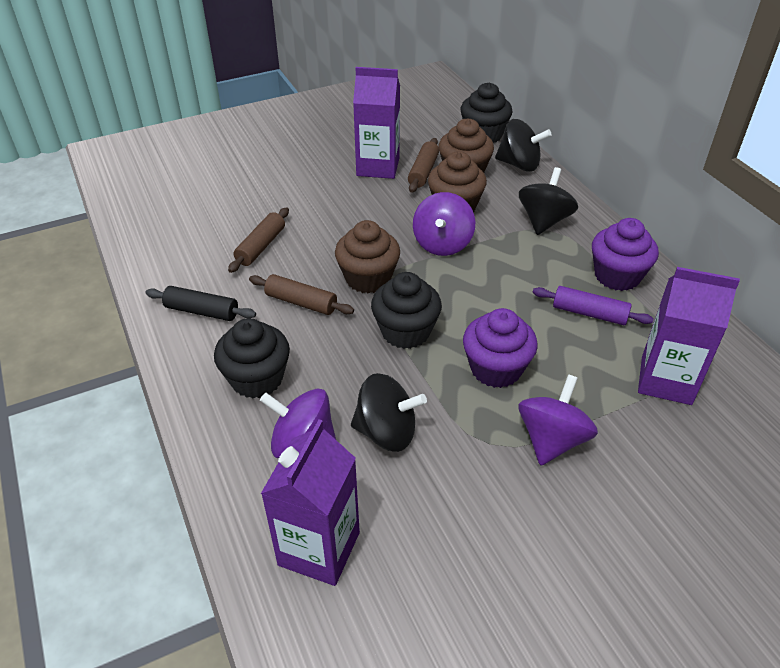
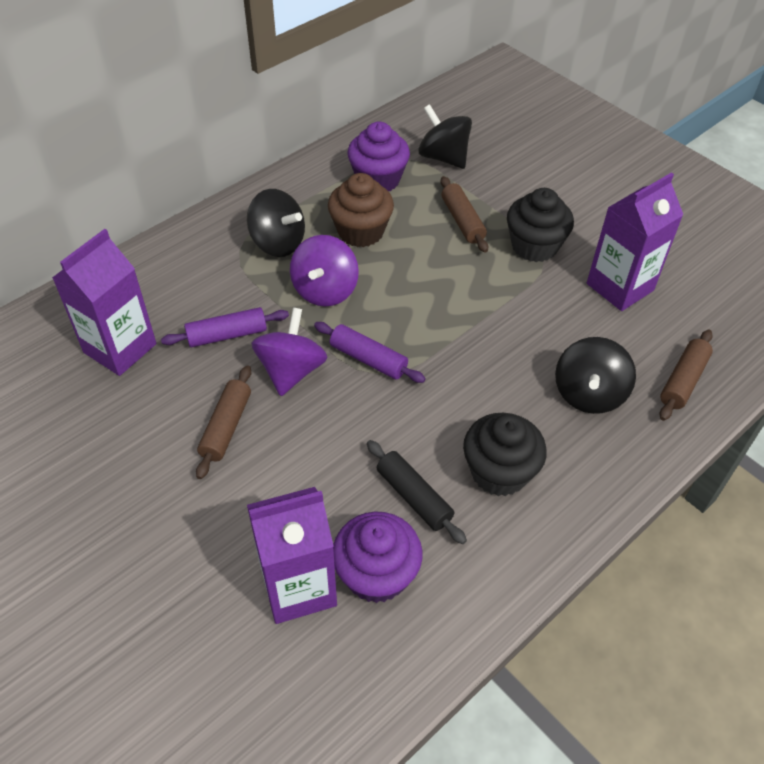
black cupcake: [214,318,290,398] [371,272,442,349] [460,83,513,143] = 3 -> [463,413,547,496] [507,188,574,262] = 2
brown cupcake: [335,220,400,293] [428,151,487,212] [439,119,494,172] = 3 -> [328,173,394,247] = 1
purple rolling pin: [533,286,654,325] = 1 -> [161,307,289,347] [314,322,426,383] = 2
purple spinning top: [260,388,336,458] [413,192,475,256] [519,374,598,466] = 3 -> [251,308,328,396] [290,235,359,306] = 2

